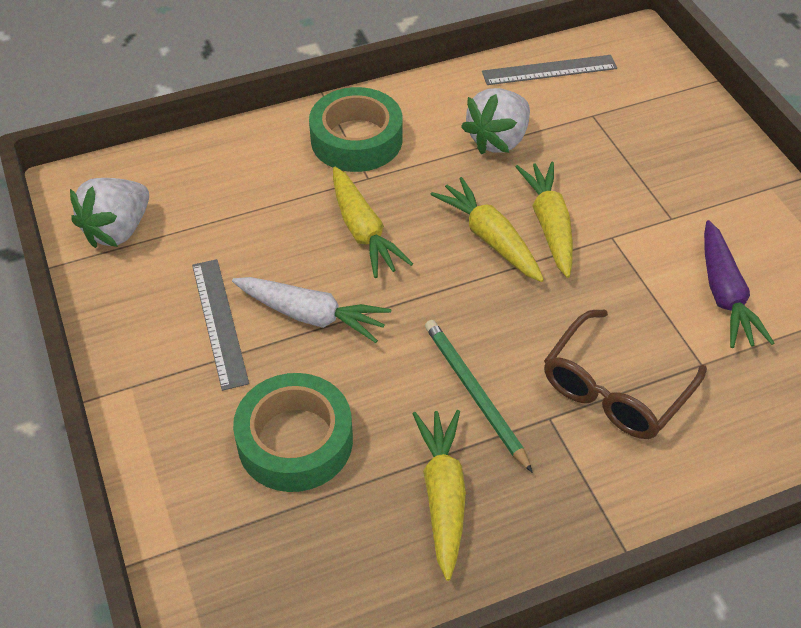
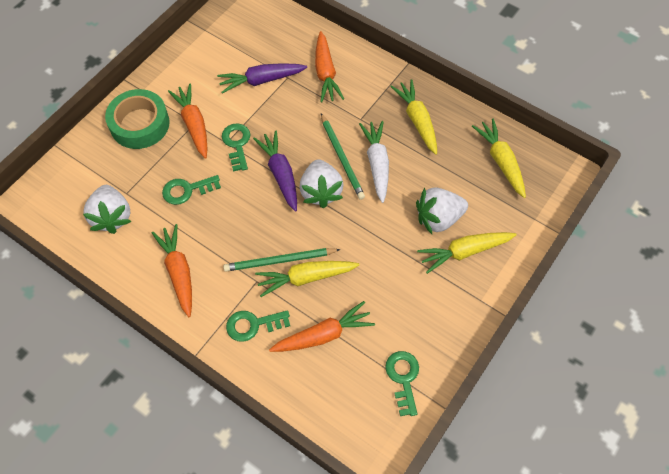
brown glasses: [544,310,707,439] = 1 -> none = 0
green key: none = 0 -> [162,175,221,205] [222,123,250,171] [226,310,290,342] [385,351,419,416] = 4
green pencil: [425,320,533,473] = 1 -> [223,248,341,272] [321,113,365,200] = 2
green tape: [233,373,353,492] [309,87,402,172] = 2 -> [105,89,170,149] = 1
grey ruler: [192,259,249,391] [482,55,617,85] = 2 -> none = 0
orange carrot: none = 0 -> [151,224,192,317] [168,83,207,159] [269,301,375,352] [315,31,344,103] = 4
purple carrot: [704,220,774,348] = 1 -> [217,63,307,94] [253,130,297,212] = 2
white strawberry: [70,178,149,248] [461,88,530,154] = 2 -> [83,185,132,234] [299,159,344,208] [416,187,468,234] = 3

